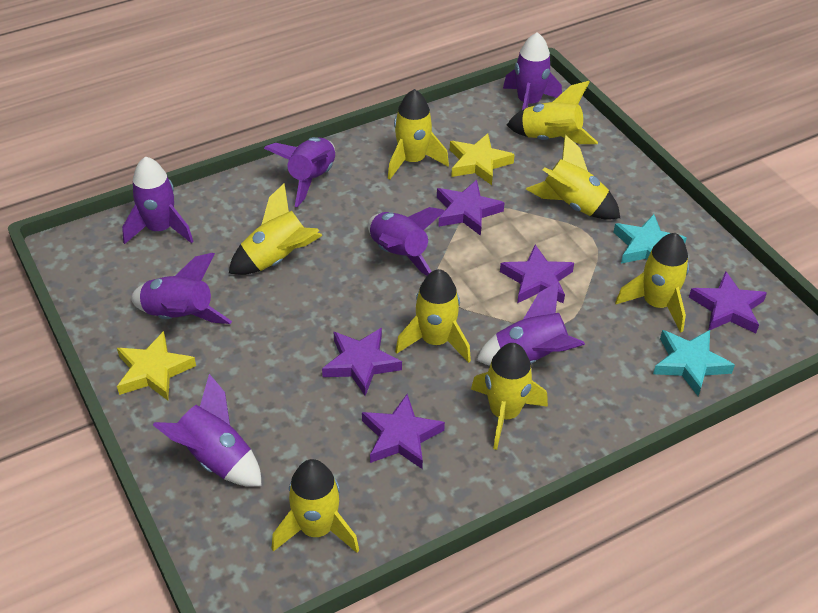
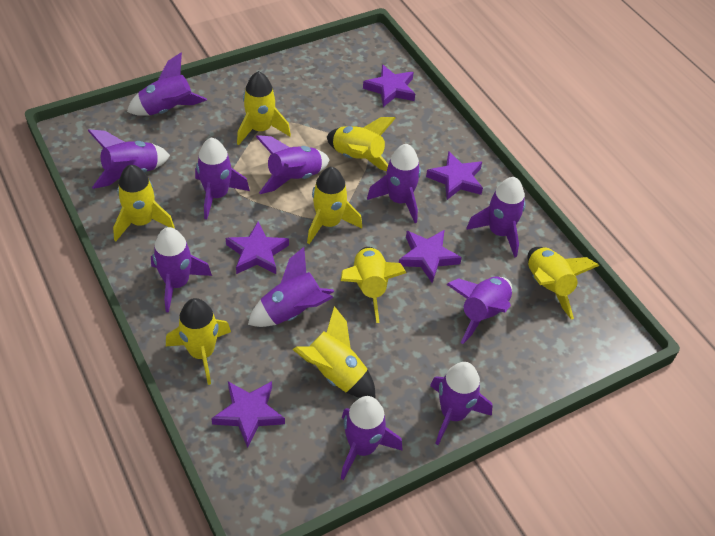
purple rocket: [122,156,193,244] [131,253,232,324] [153,374,262,486] [264,137,335,207] [368,207,445,276] [476,282,585,366] [503,32,562,110] = 7 -> [88,129,170,189] [127,53,207,116] [151,227,212,313] [195,138,250,219] [248,247,334,327] [256,135,330,194] [341,396,402,480] [367,144,421,223] [430,362,492,445] [446,276,512,344] [466,177,526,258] = 11
turquoise star: [613,214,687,264] [653,330,735,396] = 2 -> none = 0
yellow star: [117,331,196,400] [450,133,515,185] = 2 -> none = 0

